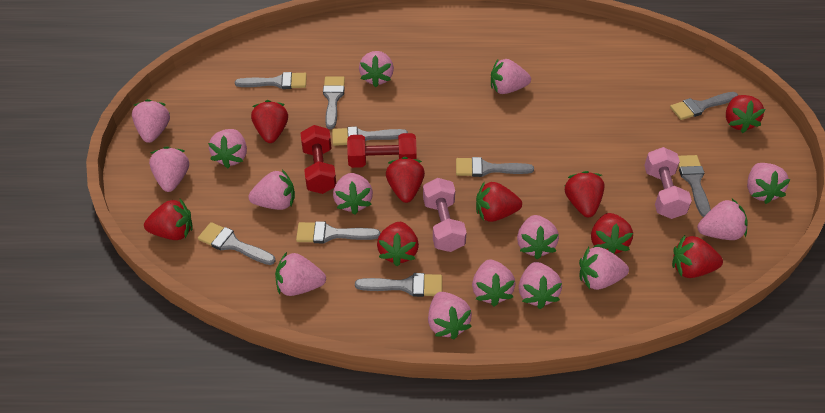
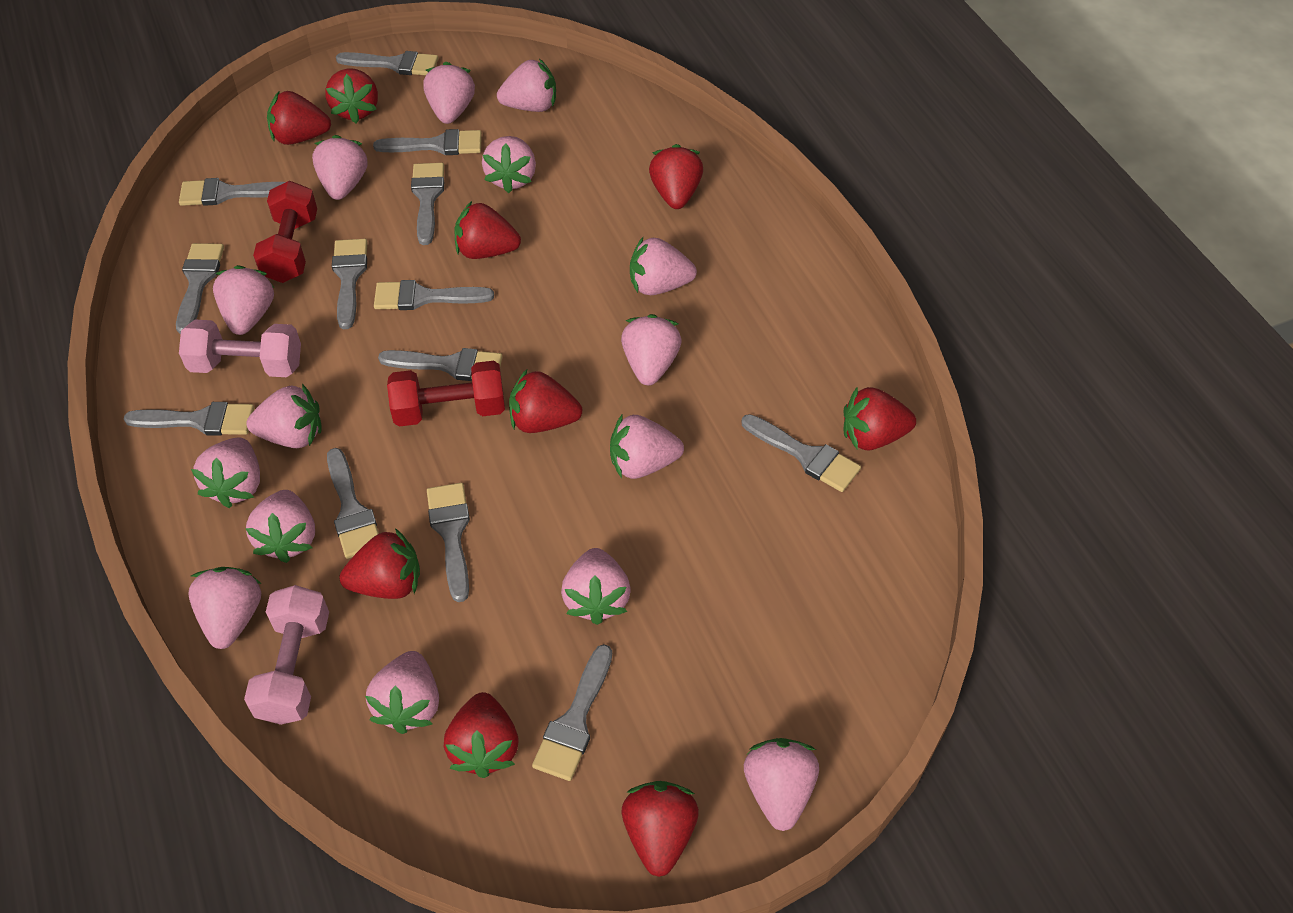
grey brush: [198,222,275,265] [235,72,307,89] [296,221,381,243] [323,77,345,129] [332,126,408,146] [355,273,442,297] [456,157,534,177] [670,92,738,120] [678,155,711,217] = 9 -> [124,402,254,436] [176,243,224,334] [179,178,285,206] [327,448,379,559] [332,239,368,329] [336,51,438,75] [373,129,482,155] [374,280,494,310] [378,348,503,381] [411,163,444,245] [427,483,470,602] [532,644,612,781] [741,414,861,492] = 13

